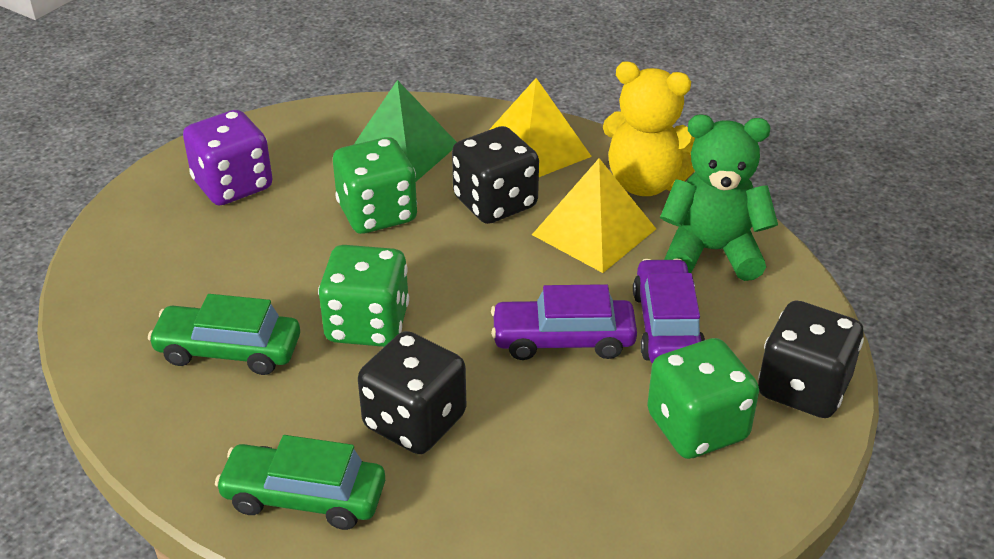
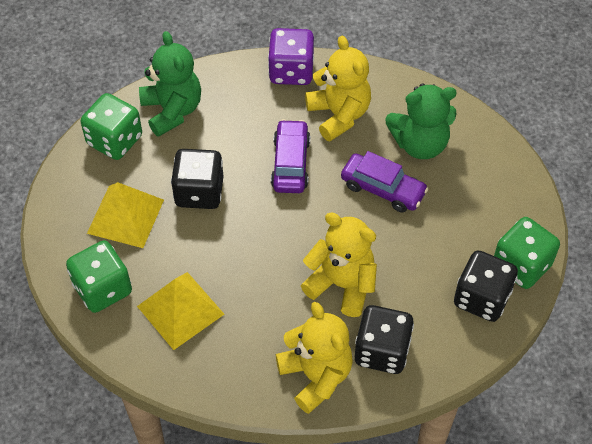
green car: [148,294,300,375] [215,435,385,530] = 2 -> none = 0
green pyramid: [354,80,457,181] = 1 -> none = 0
green teddy bear: [660,115,778,281] = 1 -> [139,31,201,137] [385,83,457,159] = 2
yellow teddy bear: [603,61,695,196] = 1 -> [276,302,353,414] [301,213,377,317] [305,36,371,141] = 3

